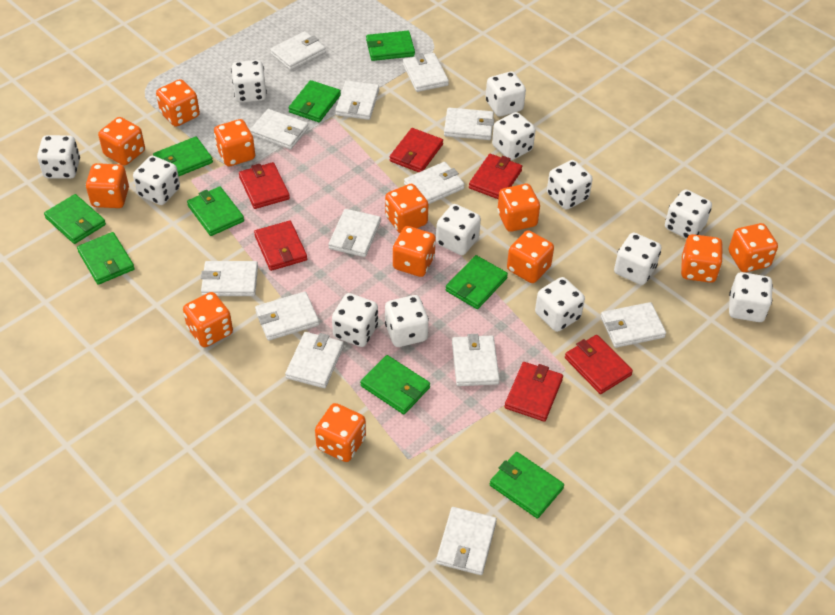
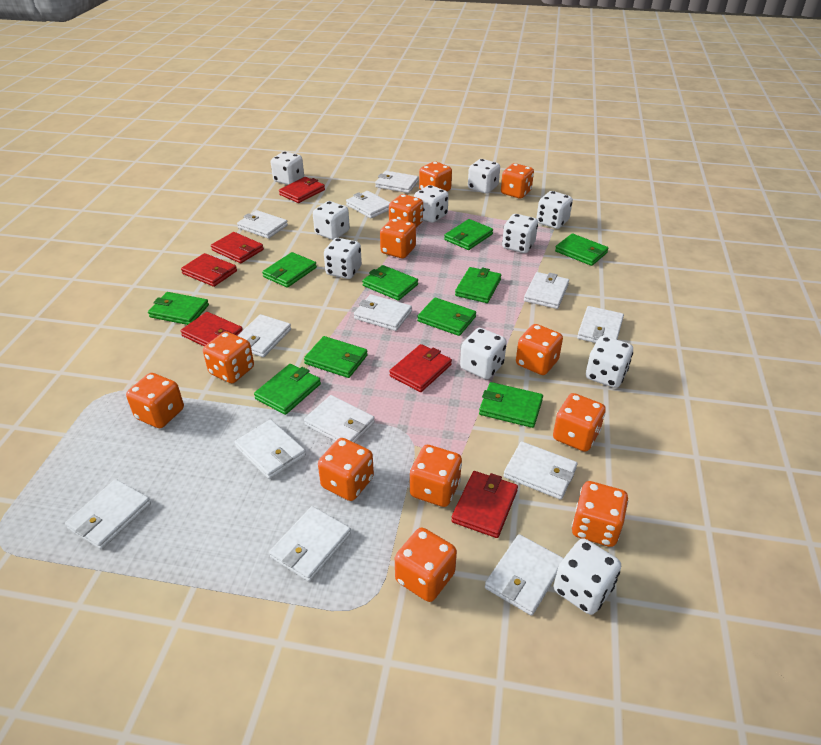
green wallet: [44,194,106,244] [77,232,135,285] [153,137,213,176] [187,187,244,236] [289,80,341,122] [360,355,430,414] [366,31,415,61] [445,255,508,309] [490,452,564,518] = 9 -> [148,292,209,325] [254,364,321,415] [262,252,317,288] [304,336,368,378] [362,265,418,301] [417,298,476,336] [444,219,493,250] [455,267,501,303] [479,382,543,428] [555,233,609,266] = 10
white dice: [37,135,80,179] [133,156,180,205] [231,60,267,103] [332,293,378,347] [385,295,429,347] [436,204,481,255] [486,72,526,117] [492,112,536,160] [535,277,585,332] [547,160,593,210] [614,233,661,285] [665,189,712,239] [729,272,773,322] = 13 -> [271,151,304,185] [313,201,350,240] [324,238,362,279] [414,185,449,223] [460,328,507,379] [468,159,500,194] [502,214,538,253] [536,191,573,229] [553,538,621,615] [586,336,633,388] = 10

